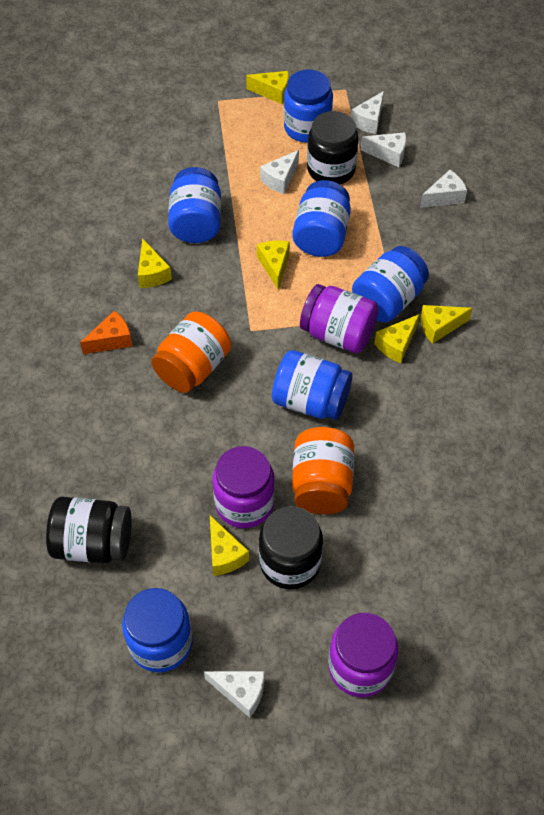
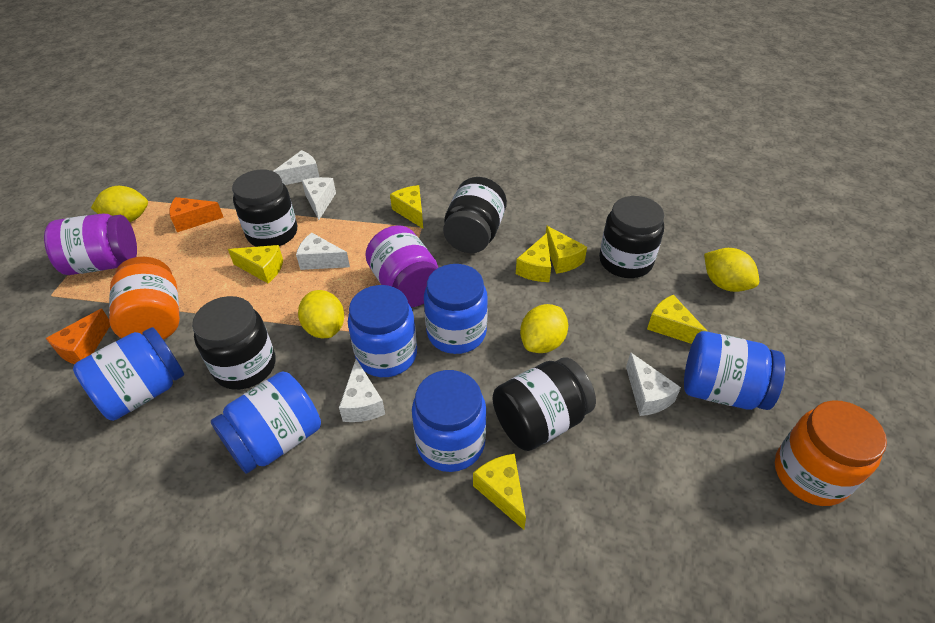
black jar: [46,497,132,563] [259,506,323,589] [307,111,359,184] = 3 -> [192,296,275,390] [232,170,297,247] [443,177,507,253] [493,357,596,451] [599,196,664,278] = 5
orange cheese: [80,311,132,354] = 1 -> [45,309,110,364] [169,197,224,232] = 2
purple jar: [213,446,275,528] [300,284,379,353] [328,613,398,697] = 3 -> [44,214,137,275] [365,225,438,307] = 2
yellow lemon: none = 0 -> [91,186,148,222] [298,290,344,338] [520,304,568,353] [704,248,759,292] = 4

